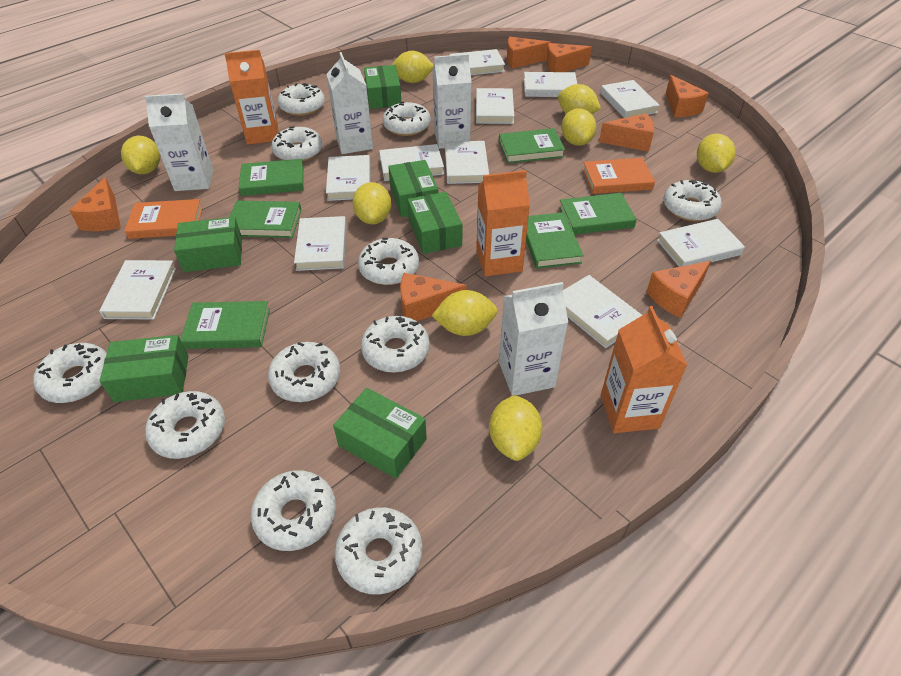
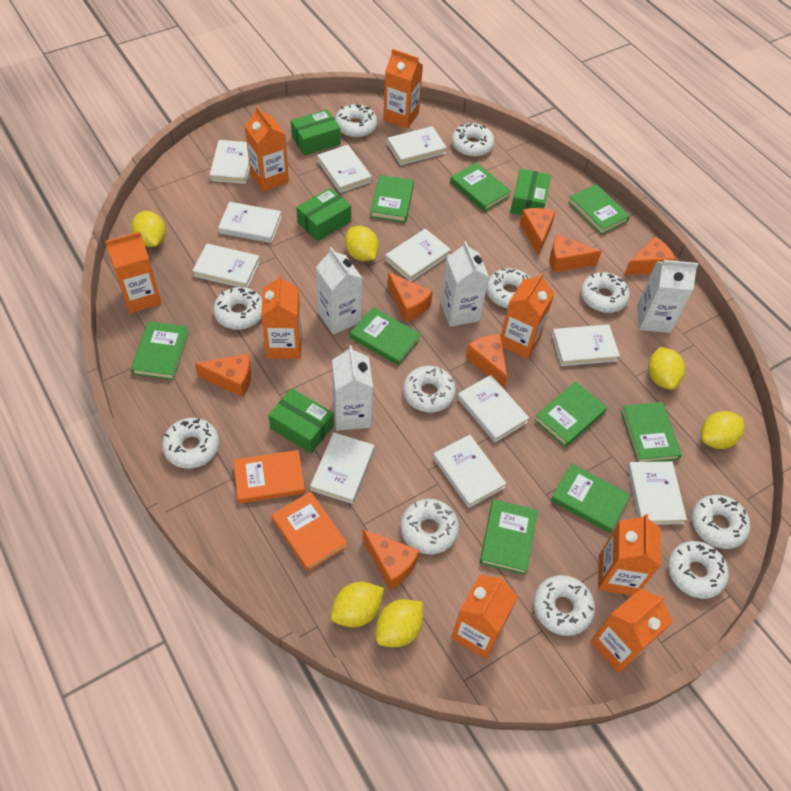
green book: [180,301,270,349] [229,201,301,238] [239,159,304,196] [499,128,565,163] [526,212,584,269] [559,193,637,235] = 6 -> [131,321,189,380] [350,307,421,366] [370,175,414,223] [450,162,511,212] [480,499,538,575] [534,381,607,447] [551,463,630,533] [568,184,630,235] [621,402,682,462] = 9
green box: [100,335,189,402] [174,217,242,272] [333,388,427,479] [364,65,402,109] [388,160,438,217] [407,192,463,254] = 6 -> [268,388,334,454] [291,109,341,155] [296,188,351,241] [510,169,551,215] = 4
orange carton: [224,50,278,144] [476,170,530,277] [601,306,687,433] = 3 -> [105,232,161,313] [245,106,289,192] [261,274,302,359] [383,49,423,129] [451,575,518,659] [501,273,554,359] [590,589,673,673] [598,514,661,596] = 8
yellow lemon: [121,136,160,174] [352,182,392,224] [392,51,433,83] [432,290,498,336] [489,395,543,461] [558,84,601,114] [561,108,596,146] [697,134,736,173] = 8 -> [131,211,166,247] [331,582,384,628] [345,226,379,261] [376,599,423,647] [648,347,685,390] [701,411,744,449] = 6

